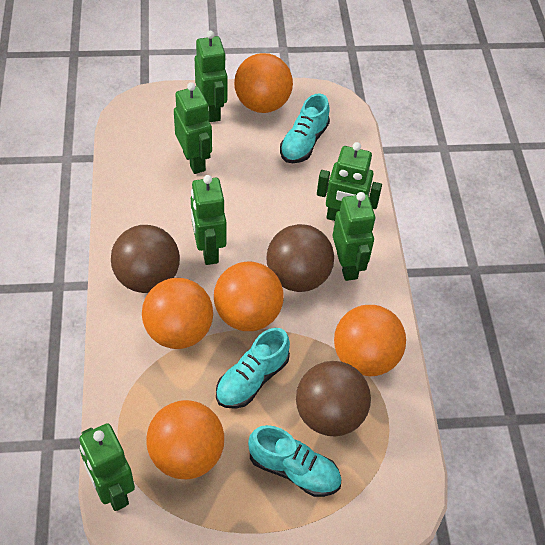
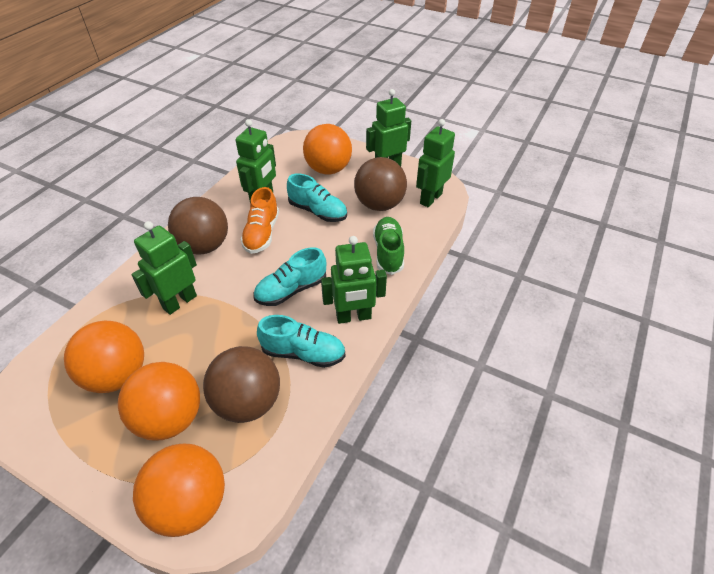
green robot: [79,423,135,511] [174,82,212,174] [191,175,227,265] [195,31,228,122] [317,142,382,221] [333,192,375,281] = 6 -> [131,221,197,315] [236,119,276,202] [321,236,387,324] [366,89,411,166] [416,119,455,207] = 5
green shoe: none = 0 -> [373,217,404,275] = 1
orange ball: [142,278,213,349] [146,400,224,479] [214,261,284,331] [234,53,293,113] [334,305,406,376] = 5 -> [64,321,144,393] [118,362,200,440] [133,444,225,537] [303,124,352,175] = 4
orange shoe: none = 0 -> [241,187,279,254] = 1

